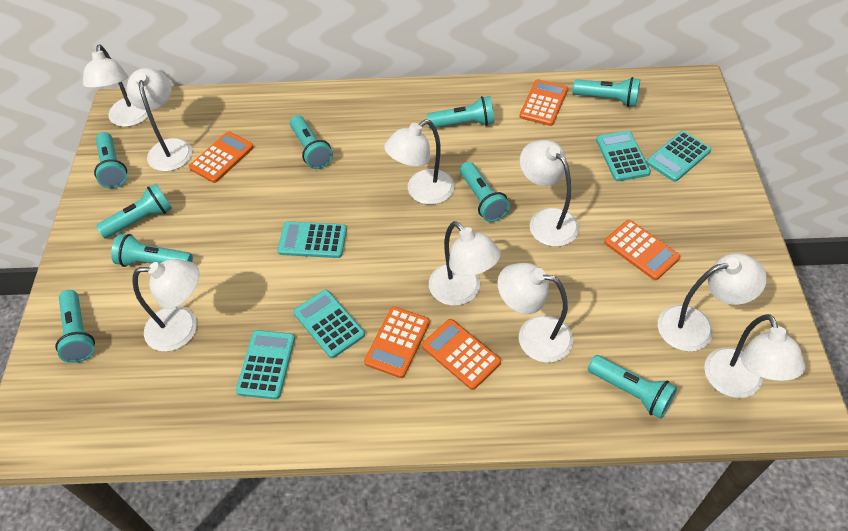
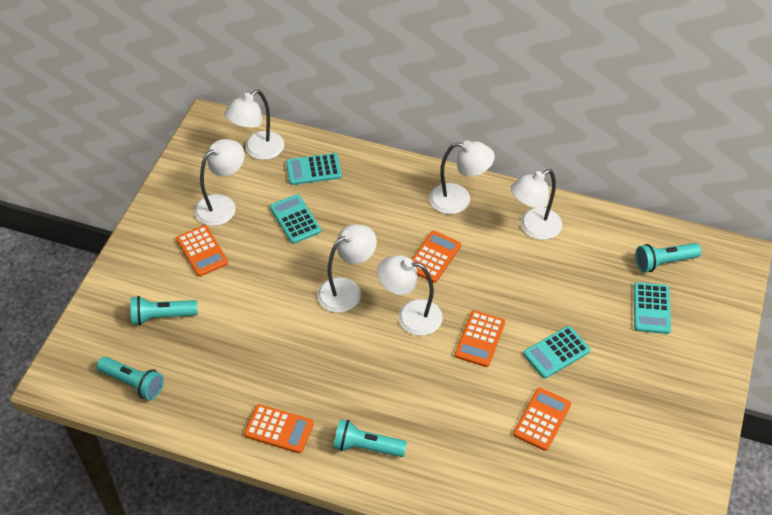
turquoise calculator: [236,330,295,399] [277,221,347,258] [293,290,365,358] [596,131,651,181] [646,131,711,182] = 5 -> [270,194,321,244] [286,153,342,185] [523,326,590,378] [634,282,671,334] = 4
turquoise flashlight: [55,290,95,363] [94,132,127,188] [96,184,172,238] [111,234,193,267] [290,115,333,169] [427,96,494,128] [460,162,510,222] [572,77,640,107] [588,355,677,419] = 9 -> [97,357,164,400] [131,296,198,325] [333,419,407,457] [635,243,701,272] = 4
white lamp: [83,44,148,127] [126,68,192,172] [132,259,199,352] [384,120,454,205] [429,221,501,306] [498,263,573,363] [520,140,579,247] [658,253,767,352] [704,314,806,398] = 9 -> [194,139,244,226] [224,90,285,160] [317,224,377,313] [377,255,443,336] [429,141,495,214] [511,169,562,240] = 6

